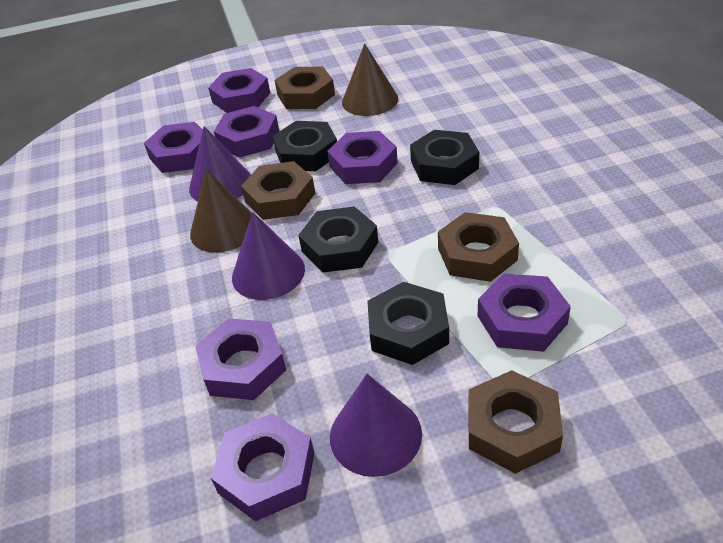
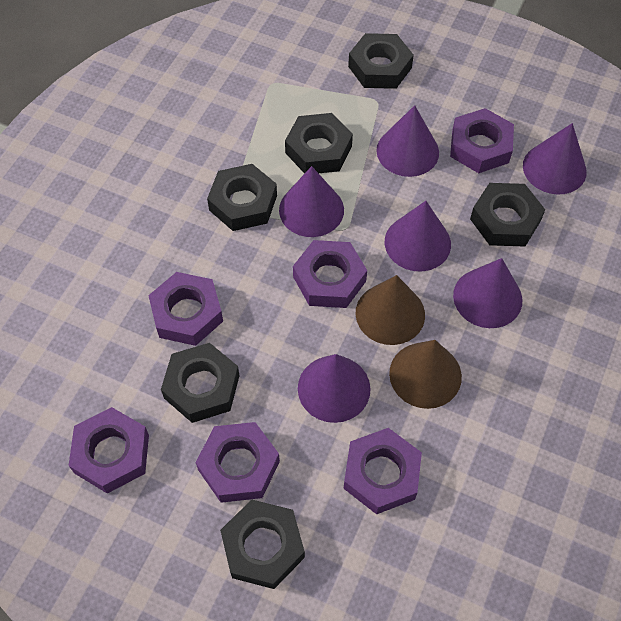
black nut: [272,121,337,171] [298,206,378,273] [367,282,449,365] [410,130,479,185] = 4 -> [161,343,240,423] [207,164,277,231] [220,500,305,589] [285,113,353,173] [348,33,414,89] [470,183,545,247] = 6
brown nut: [241,161,315,220] [275,67,335,109] [438,212,519,282] [468,370,563,474] = 4 -> none = 0
purple cone: [189,126,251,202] [232,212,305,300] [330,374,422,477] = 3 -> [279,166,344,237] [298,354,370,423] [376,105,439,177] [385,201,451,272] [453,258,522,328] [523,123,587,194] = 6
purple nut: [144,122,203,173] [195,318,286,400] [208,68,270,113] [211,413,315,521] [214,106,279,158] [327,131,398,184] [478,273,571,352] = 7 -> [69,407,149,494] [148,272,223,346] [195,422,280,503] [293,240,367,308] [344,428,422,514] [450,108,514,173] = 6

